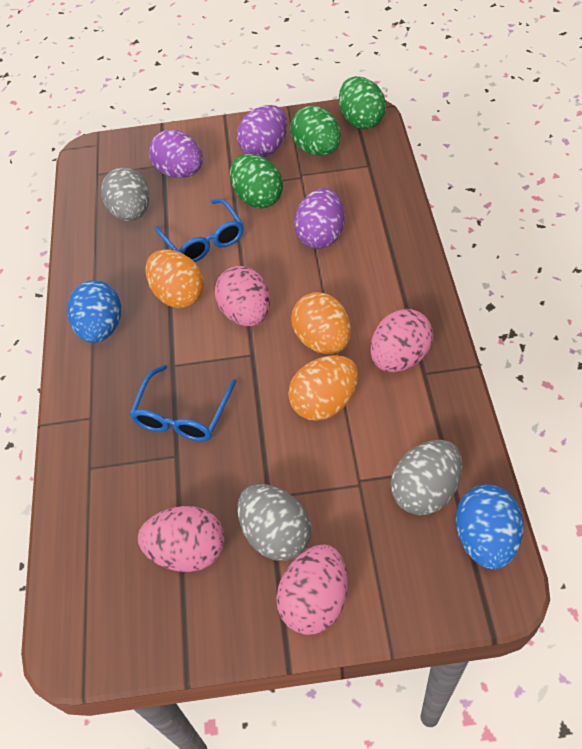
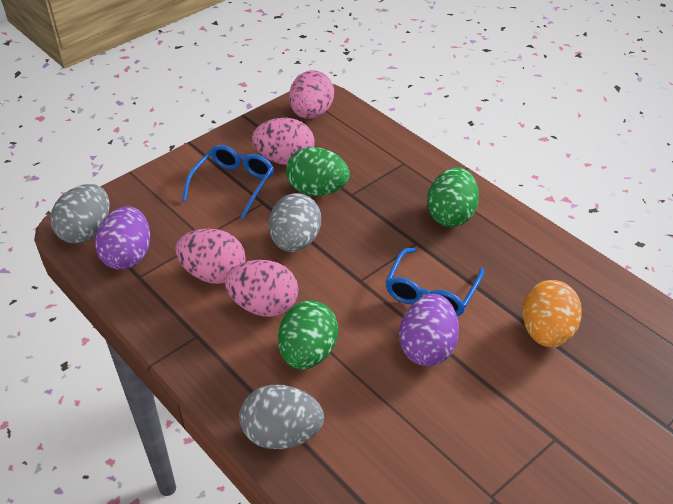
blue egg: [67,280,121,343] [455,484,523,570] = 2 -> none = 0
orange egg: [145,250,205,308] [288,355,358,421] [291,292,351,354] = 3 -> [522,280,582,348] = 1
purple egg: [149,130,203,178] [237,105,287,157] [295,188,345,249] = 3 -> [95,206,150,270] [399,294,459,366] = 2

